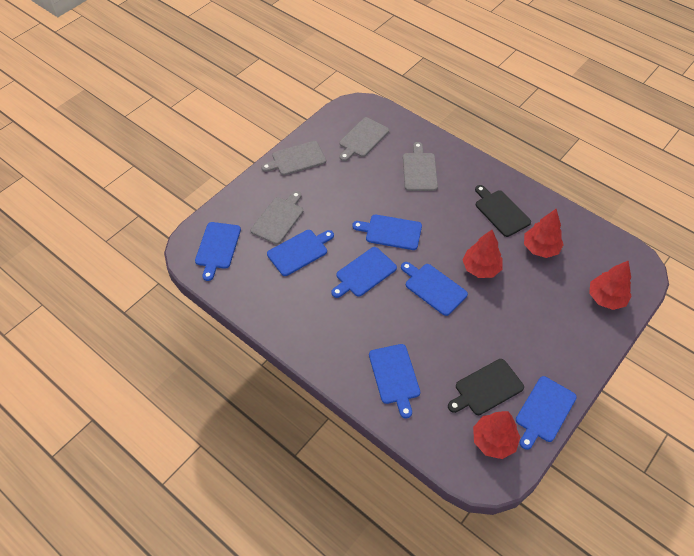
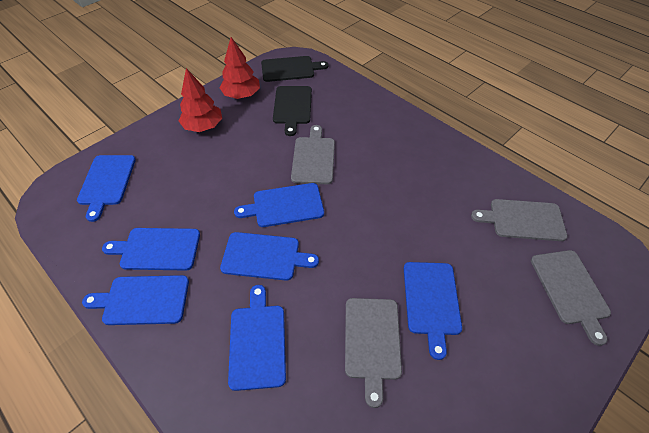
red tree: [462,230,503,278] [473,411,520,459] [524,209,564,258] [589,261,632,310] = 4 -> [179,68,222,132] [219,37,260,99] = 2

